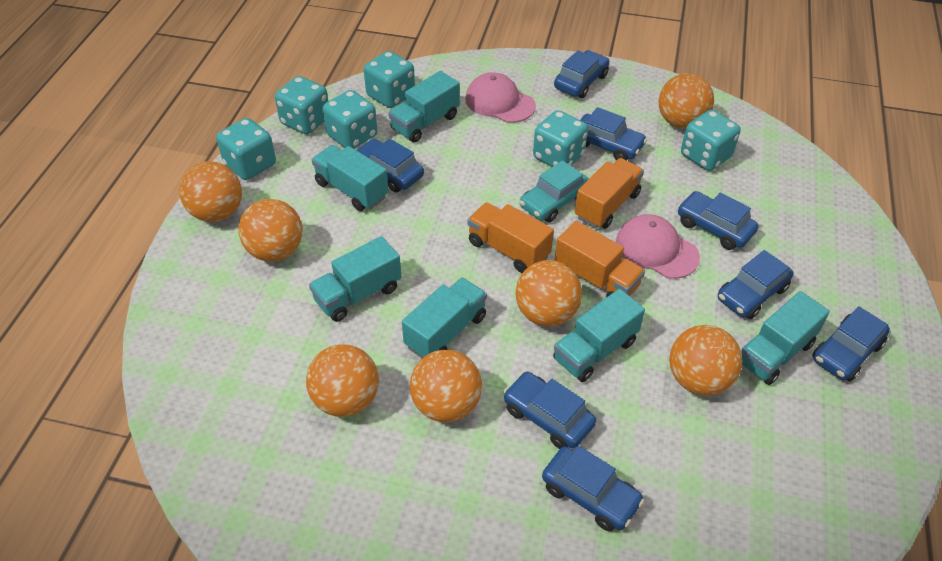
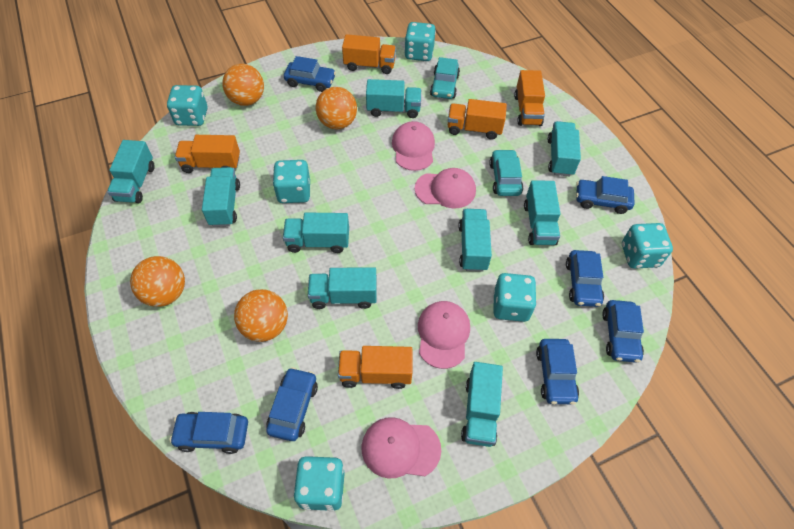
blue car: [355,139,424,192] [503,372,596,449] [542,445,644,531] [554,50,609,98] [580,107,647,160] [678,191,758,250] [718,250,793,319] [812,306,890,381] = 8 -> [169,412,248,454] [266,367,318,441] [284,56,336,92] [536,339,579,405] [566,250,604,307] [576,176,634,214] [602,300,644,363] = 7
orange ball: [179,161,242,222] [238,199,302,262] [306,345,379,417] [410,350,482,422] [516,260,582,327] [659,73,714,129] [669,325,742,396] = 7 -> [130,256,185,307] [222,64,264,106] [234,289,288,342] [316,87,357,130] = 4
orange truck: [467,202,554,273] [555,221,645,297] [575,158,644,229] = 3 -> [175,135,240,173] [338,346,413,389] [342,34,396,74] [448,99,507,140] [514,70,545,126] = 5
pink cap: [465,72,536,123] [616,214,700,279] = 2 -> [362,417,441,478] [392,121,435,171] [415,168,476,208] [418,301,470,369] = 4
turquoise car: [519,160,589,223] = 1 -> [430,57,460,99] [489,149,523,196] = 2
turquoise truck: [309,236,401,322] [312,145,389,211] [389,71,460,143] [402,278,487,358] [553,289,645,382] [741,291,830,385] = 6 -> [107,140,155,203] [202,167,240,227] [283,212,349,253] [308,267,377,309] [366,79,421,118] [458,209,492,272] [461,362,503,447] [524,180,560,245] [548,121,581,176] = 9

